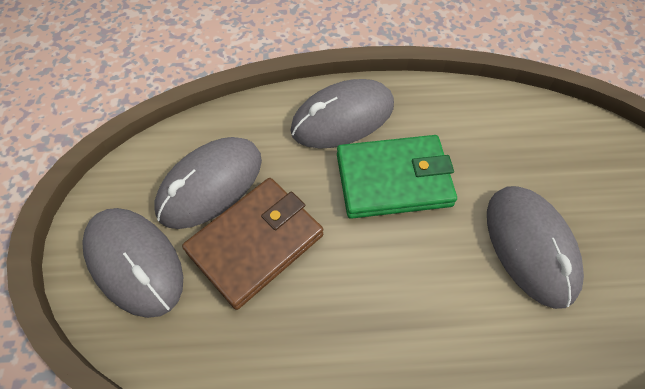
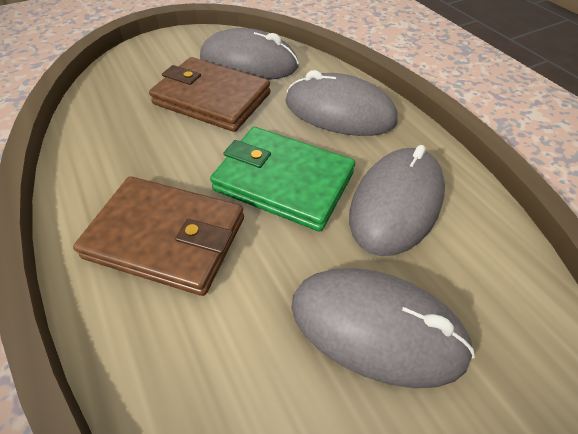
brown wallet: [182,178,323,310] = 1 -> [73,176,244,296] [149,57,270,132] = 2

